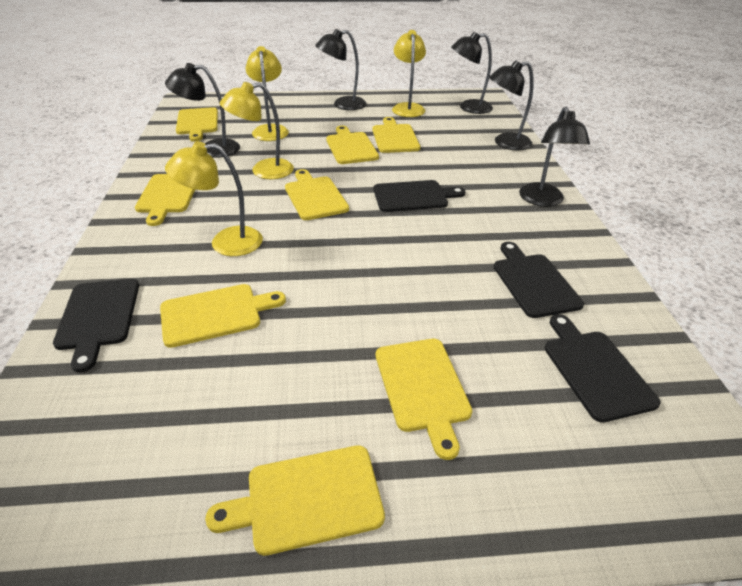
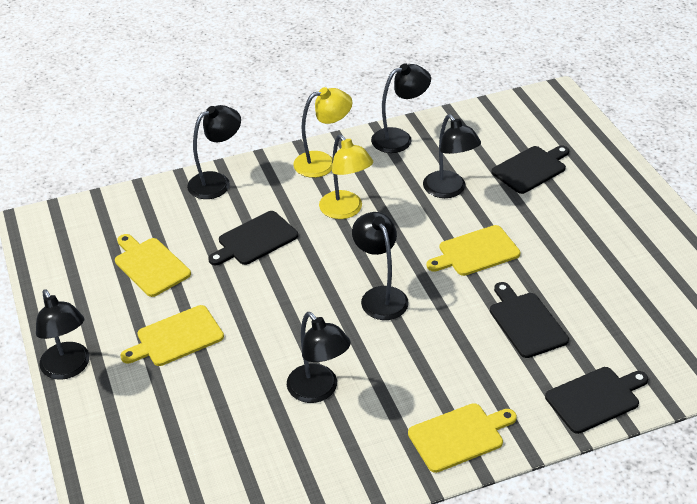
black lamp: [165,63,240,158] [315,29,367,110] [451,32,493,114] [489,60,534,150] [519,106,590,207] = 5 -> [36,289,90,380] [187,105,241,199] [287,312,351,403] [352,212,409,320] [371,64,431,153] [423,114,481,198] = 6
yellow cutting board: [135,174,195,226] [160,284,286,348] [176,107,218,142] [205,445,385,556] [285,169,349,220] [326,126,379,164] [372,117,420,153] [376,339,472,460] = 8 -> [115,234,191,297] [120,305,224,366] [408,403,517,473] [426,225,521,276] = 4
yellow lamp: [165,141,263,256] [220,82,294,179] [246,46,289,141] [392,30,426,117] = 4 -> [293,87,352,178] [319,135,373,219] = 2

